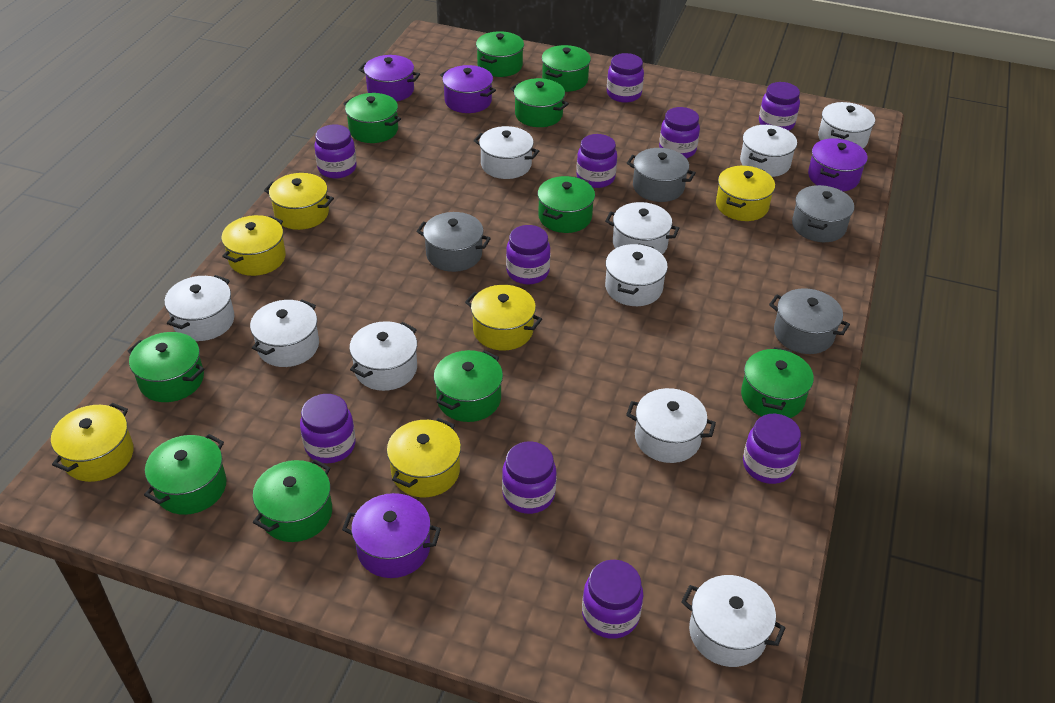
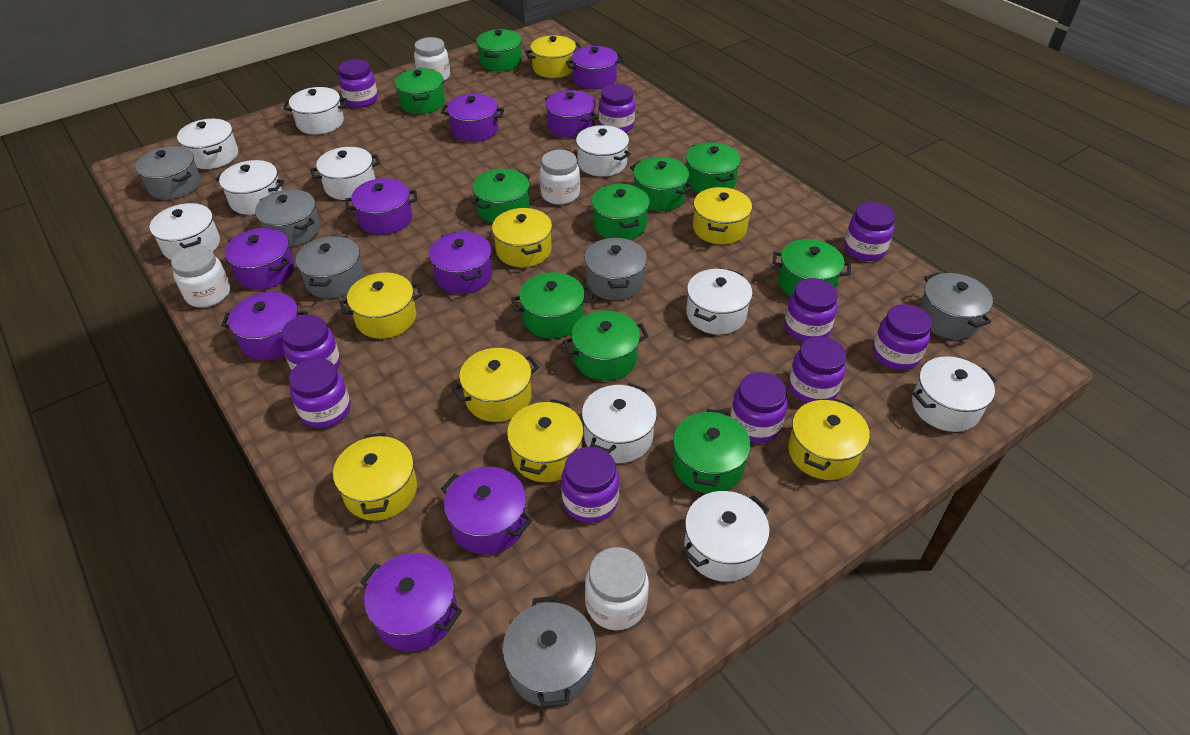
grey pot: [416,212,491,272] [627,148,696,202] [769,288,850,354] [792,185,854,242] = 4 -> [135,146,201,199] [255,189,320,247] [296,236,364,299] [503,596,596,708] [585,237,647,300] [919,272,993,339] = 6
purple pot: [342,493,441,578] [359,55,420,102] [440,65,496,113] [808,138,867,191] = 4 -> [221,292,308,360] [225,228,295,289] [345,178,417,235] [360,553,462,651] [429,232,493,294] [441,94,504,142] [441,467,532,555] [545,90,597,138] [566,46,624,89] = 9
white jar: none = 0 -> [171,246,230,307] [414,37,450,82] [540,150,580,205] [585,547,649,630] = 4
yellow pot: [51,403,134,482] [221,215,286,276] [264,173,334,230] [387,418,461,497] [465,285,542,350] [716,166,775,221] = 6 -> [333,433,417,521] [340,272,423,339] [452,348,539,422] [492,208,552,267] [507,399,584,482] [525,35,581,78] [693,187,752,245] [788,398,870,480] = 8

